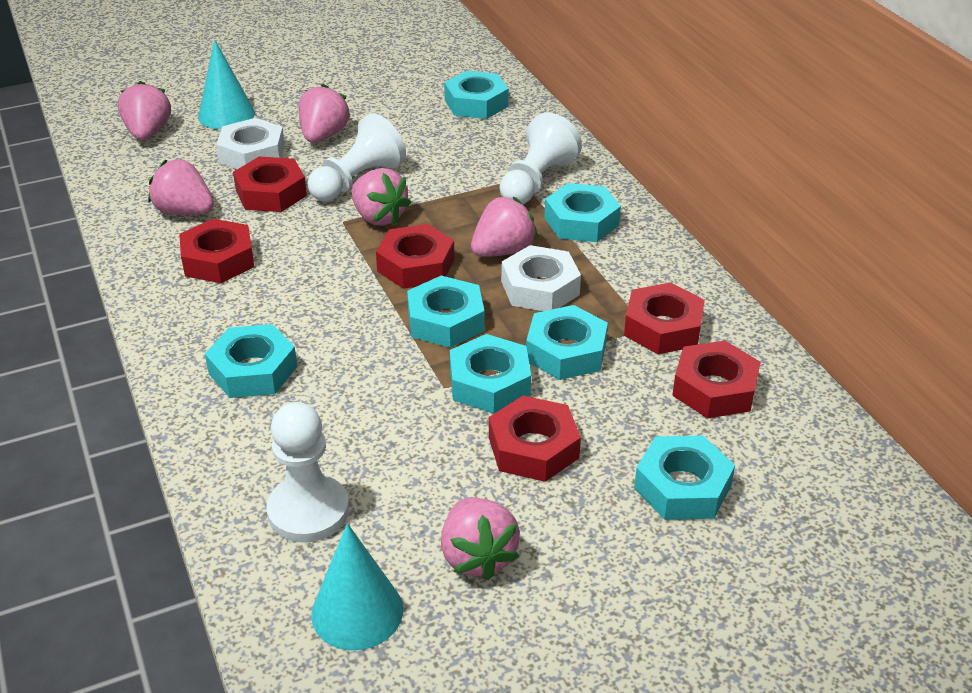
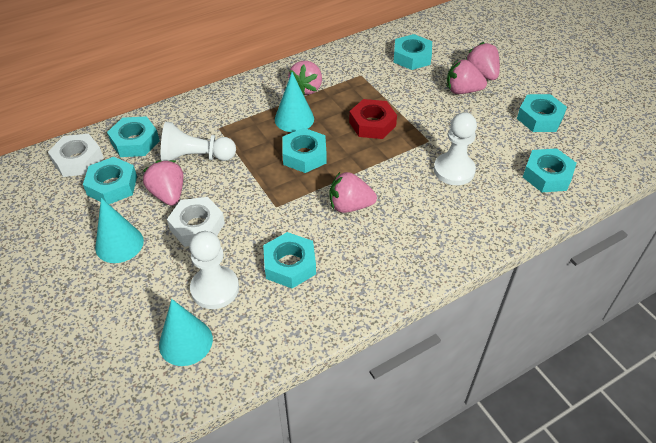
pink strawberry: [118,81,171,140] [148,159,214,215] [299,84,350,143] [351,168,411,226] [441,497,520,580] [471,196,538,257] = 6 -> [143,160,183,206] [288,61,322,95] [330,172,377,213] [447,60,487,94] [466,42,500,80] = 5
red nut: [179,219,254,283] [233,156,307,212] [376,224,454,289] [489,396,581,482] [624,282,705,354] [672,341,761,418] = 6 -> [349,99,397,139] = 1
turquoise cone: [198,40,255,129] [311,523,403,651] = 2 -> [95,198,144,263] [159,299,213,366] [275,72,314,132] = 3

